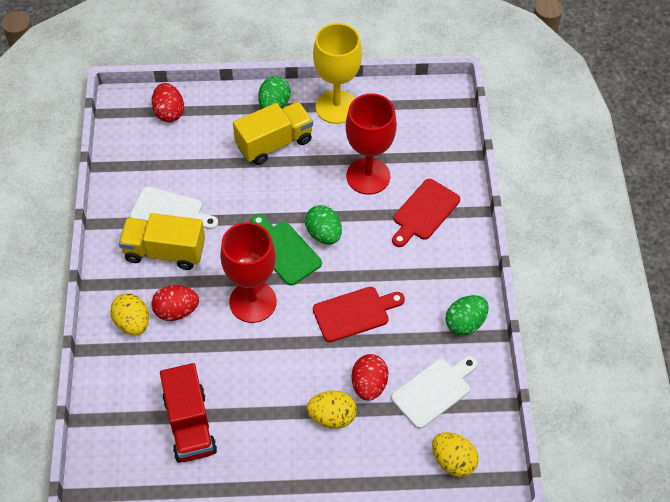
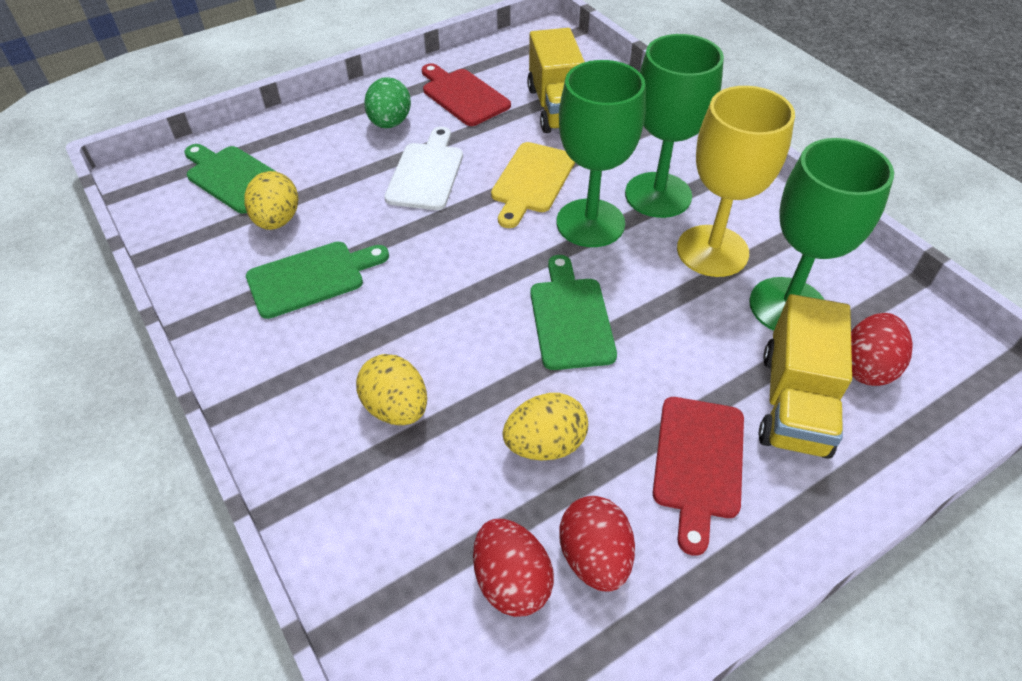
green cutting board: [251,214,322,286] = 1 -> [184,144,277,214] [246,242,389,319] [531,255,617,370] = 3
green egg: [258,76,291,109] [305,205,342,244] [445,295,489,335] = 3 -> [364,77,411,128] = 1
green goblet: none = 0 -> [557,60,646,247] [625,34,724,218] [749,138,894,331] = 3
red goblet: [220,222,277,323] [346,93,397,195] = 2 -> none = 0
red truck: [160,363,217,463] = 1 -> none = 0
white cutting board: [130,186,218,230] [391,356,477,429] = 2 -> [384,127,463,210] = 1
yellow cutting board: none = 0 -> [491,142,575,228] = 1

